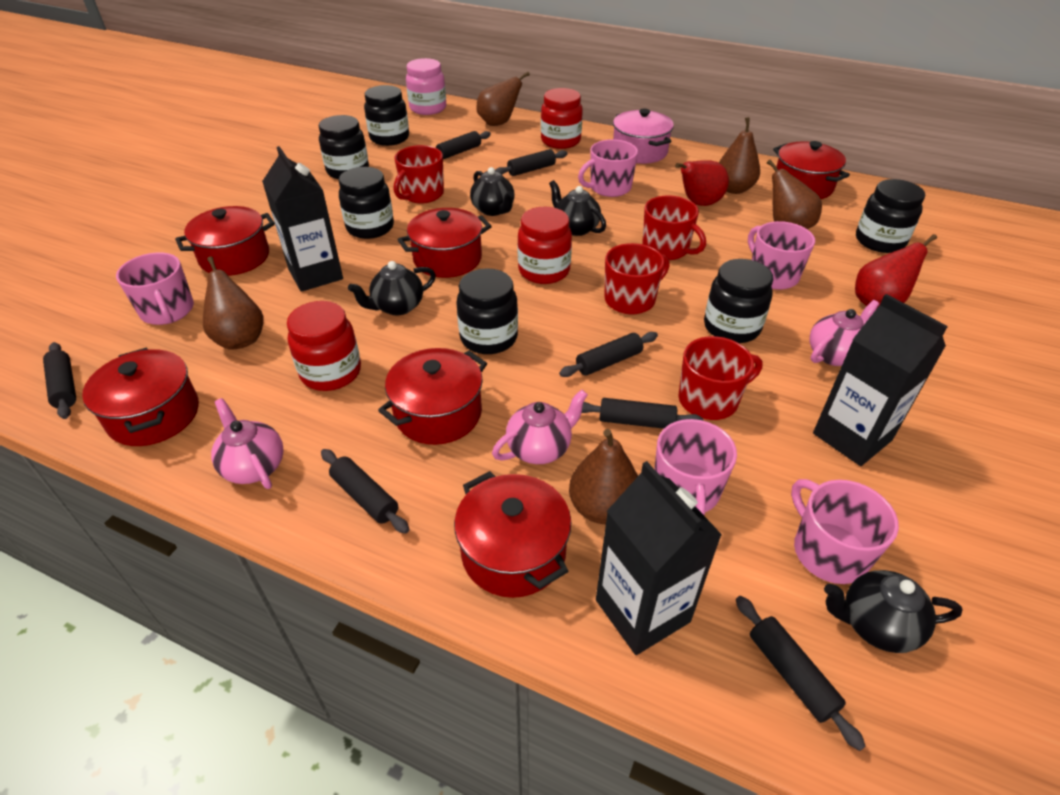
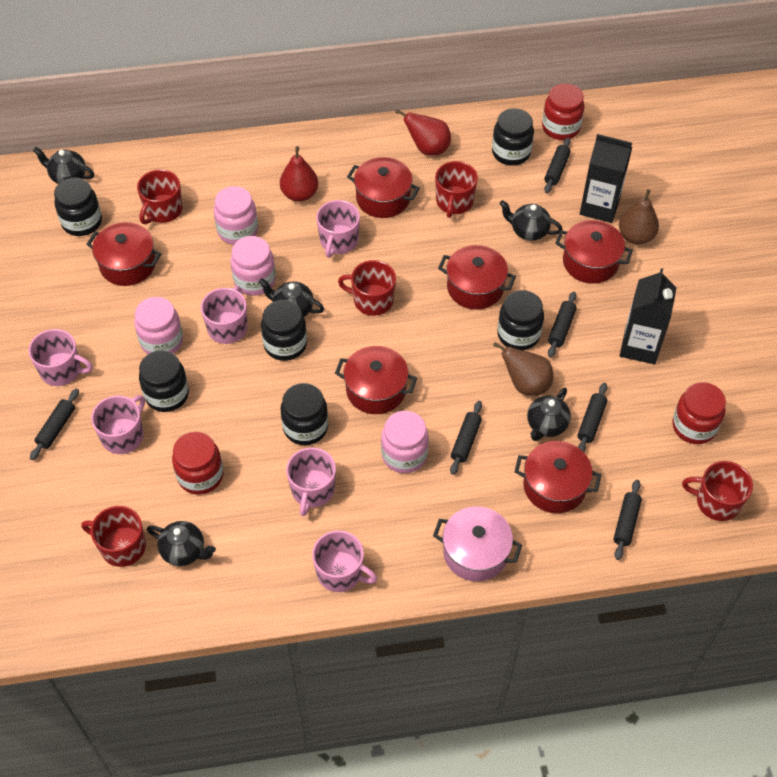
black carton: [262,146,343,292] [596,461,722,655] [813,294,948,466] = 3 -> [580,134,632,223] [620,268,676,364] = 2
black rolling pin: [43,342,76,419] [321,449,409,534] [436,131,491,159] [495,149,567,176] [559,332,658,377] [582,398,703,429] [736,596,866,751] = 7 -> [30,389,79,460] [450,401,482,475] [544,138,571,193] [548,292,577,357] [577,383,607,452] [613,480,642,560] = 6
black teapot: [348,261,436,315] [470,167,515,216] [549,180,606,236] [824,570,963,653] = 4 -> [33,147,94,184] [147,521,216,566] [259,278,324,317] [499,200,563,241] [527,388,571,441] = 5
brown pear: [203,257,264,350] [476,72,530,126] [569,429,638,524] [719,117,760,194] [767,159,822,229] = 5 -> [493,342,553,396] [619,189,659,244] = 2
pink jar: [406,58,446,115] = 1 -> [134,297,183,354] [214,186,258,245] [230,236,276,296] [381,411,429,473] = 4
pink mug: [116,252,194,325] [578,139,638,197] [654,419,737,516] [748,221,815,290] [791,479,899,584] = 5 -> [28,329,93,386] [91,395,145,454] [201,286,248,344] [286,447,336,516] [312,530,377,592] [316,200,360,258] = 6
pink teapot: [211,398,283,489] [492,390,588,464] [809,300,879,366] = 3 -> none = 0
red mug: [394,145,444,204] [605,243,670,314] [642,196,706,260] [678,336,763,420] = 4 -> [81,506,146,567] [137,169,183,224] [338,260,396,316] [435,161,478,218] [682,461,753,521] = 5

